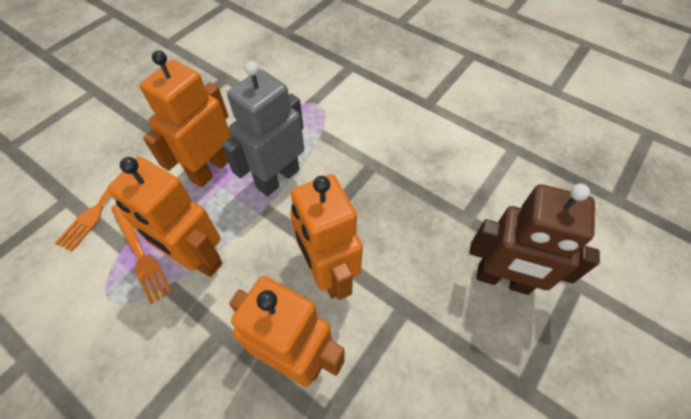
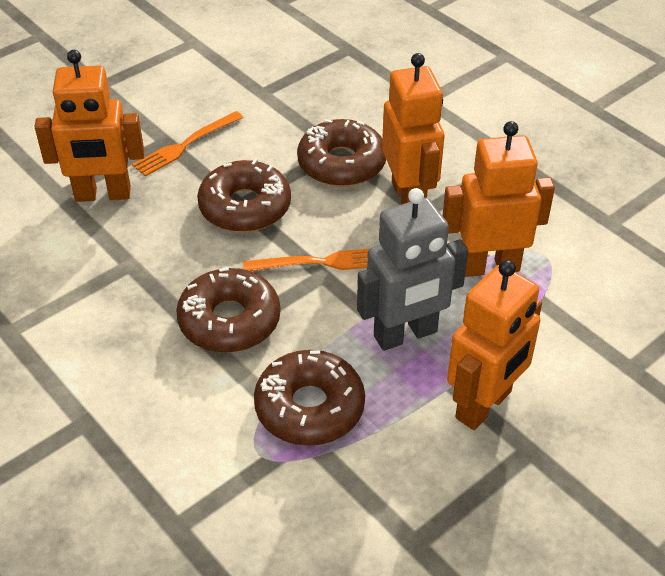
brown donut: none = 0 -> [176,267,280,353] [197,158,291,232] [254,350,365,446] [297,119,386,187] = 4
brown robot: [469,183,600,295] = 1 -> none = 0

